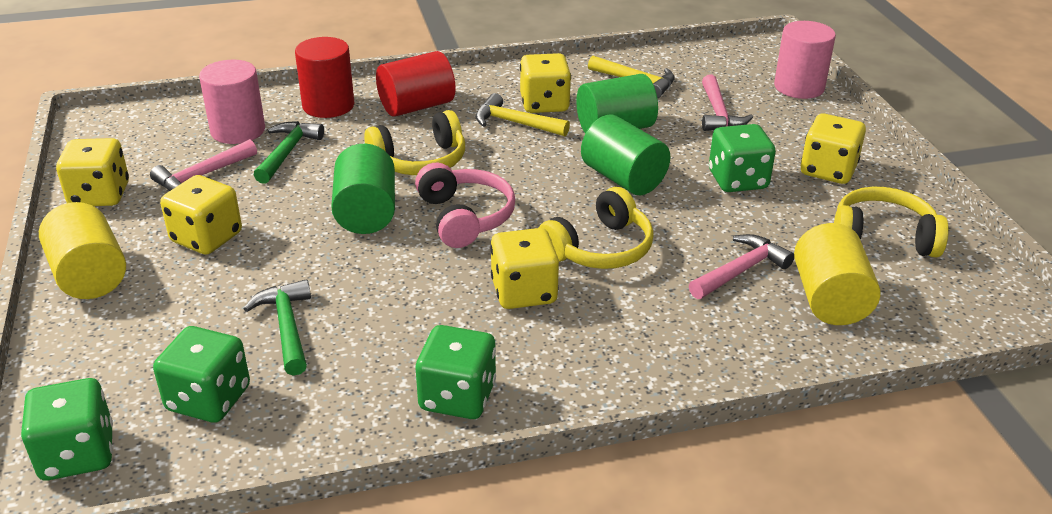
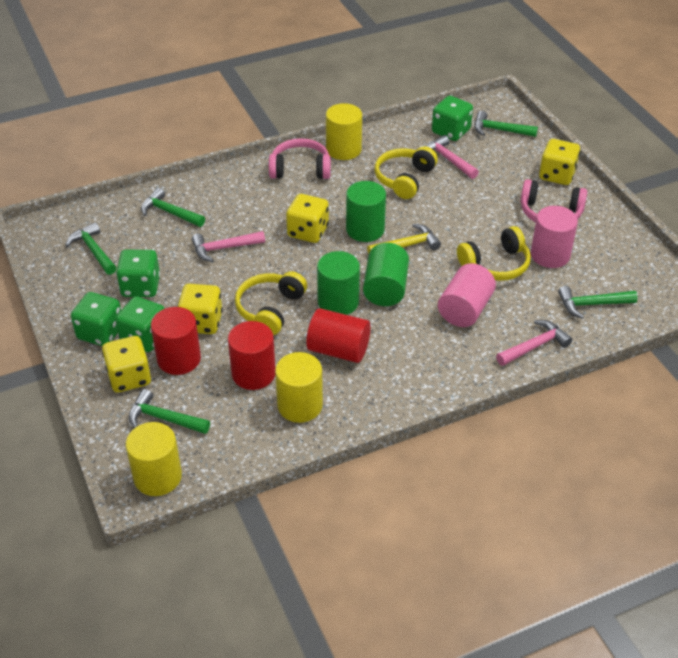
green hammer: [243,279,311,376] [254,121,324,184] = 2 -> [66,222,117,275] [129,389,210,434] [141,188,205,227] [475,111,538,137] [558,286,638,319] = 5
pink headphones: [415,163,515,248] = 1 -> [269,138,331,179] [521,179,587,222] = 2
red cylinder: [295,37,354,118] [376,51,456,117] = 2 -> [151,307,201,375] [228,321,275,390] [306,308,371,363] = 3
yellow cylinder: [39,202,126,299] [794,223,881,325] = 2 -> [126,422,182,496] [275,352,323,423] [326,103,362,160] = 3
yellow dice: [56,138,129,206] [160,175,242,255] [490,228,559,309] [520,53,571,113] [801,114,866,184] = 5 -> [102,336,151,393] [177,284,223,334] [286,194,329,243] [539,139,580,185] = 4
yellow hammer: [476,93,570,136] [588,56,675,98] = 2 -> [367,224,441,254] = 1

